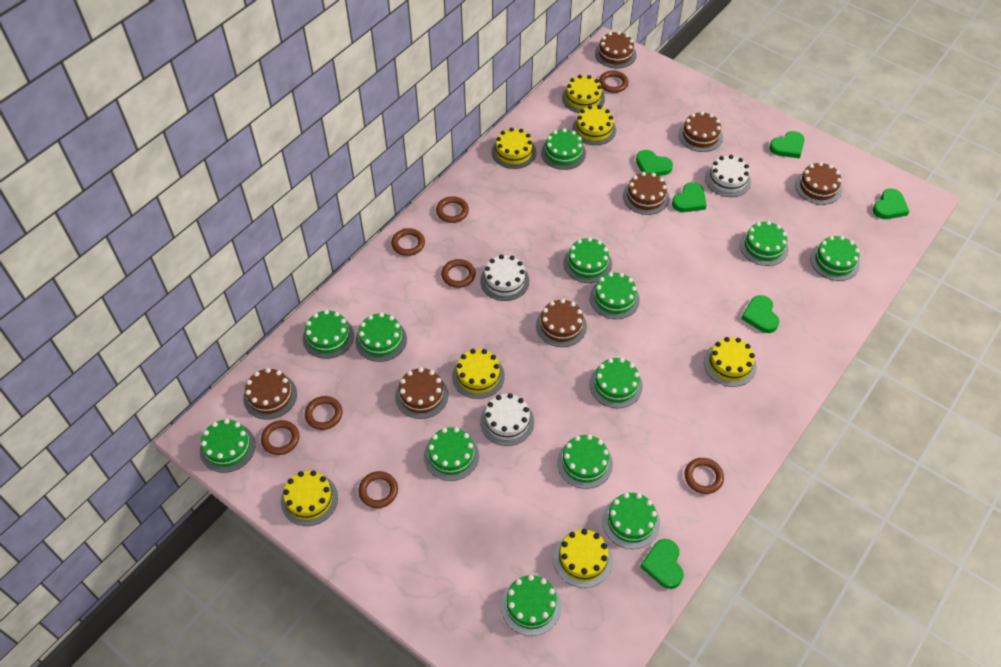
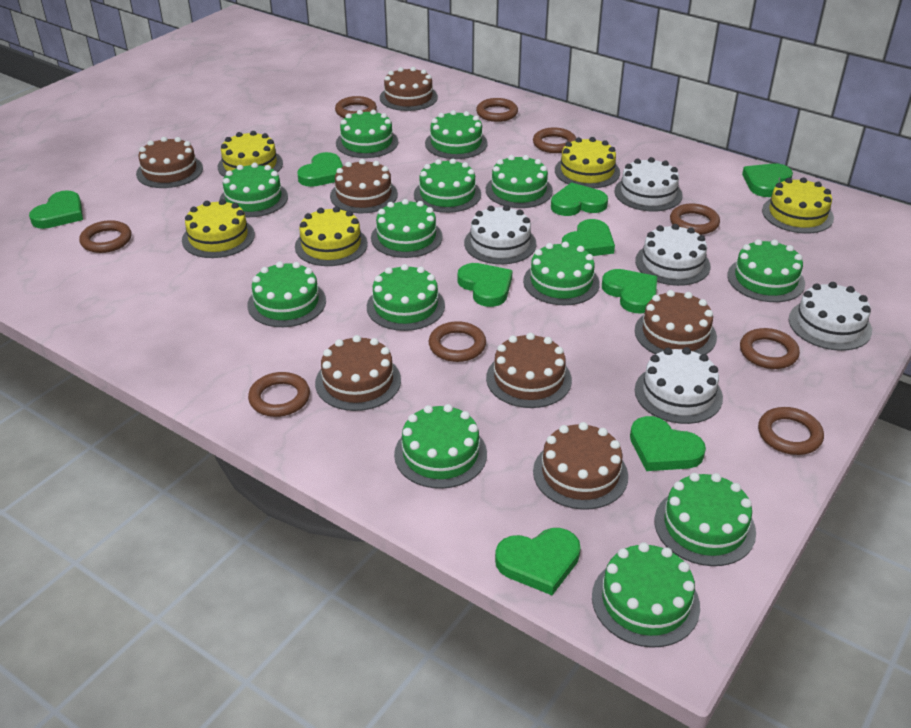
brown ring: [261,420,300,455] [305,396,343,430] [358,471,398,508] [391,228,425,256] [436,196,469,223] [441,259,476,288] [599,70,629,93] [684,458,724,494] = 8 -> [79,220,132,253] [248,372,310,417] [335,96,377,118] [429,321,486,362] [476,98,518,122] [533,128,576,153] [670,204,720,235] [740,328,800,369] [758,407,824,455] = 9
green heart: [636,150,673,176] [640,539,684,589] [672,182,707,212] [741,295,779,333] [769,131,805,159] [873,189,909,219] = 6 -> [29,190,83,229] [297,152,343,187] [458,263,513,307] [495,528,581,595] [551,182,608,216] [562,219,615,256] [602,269,657,313] [630,416,706,471] [742,163,793,197] = 9
white cake: [480,255,529,301] [480,393,534,446] [705,155,751,197] = 3 -> [464,205,536,264] [614,157,683,212] [635,224,711,286] [635,347,723,424] [789,282,872,351] = 5
yellow cake: [281,470,338,526] [452,349,505,399] [492,128,536,169] [553,529,613,588] [562,75,605,113] [572,105,616,145] [704,337,756,387] = 7 -> [182,199,255,258] [218,131,283,177] [295,207,368,266] [555,137,620,188] [762,177,834,234] = 5

